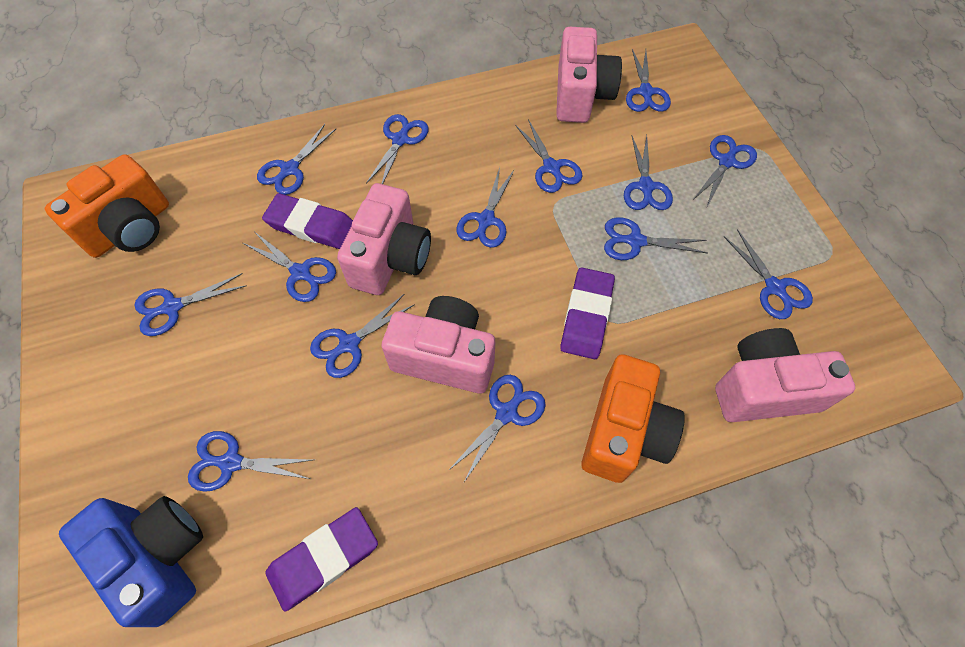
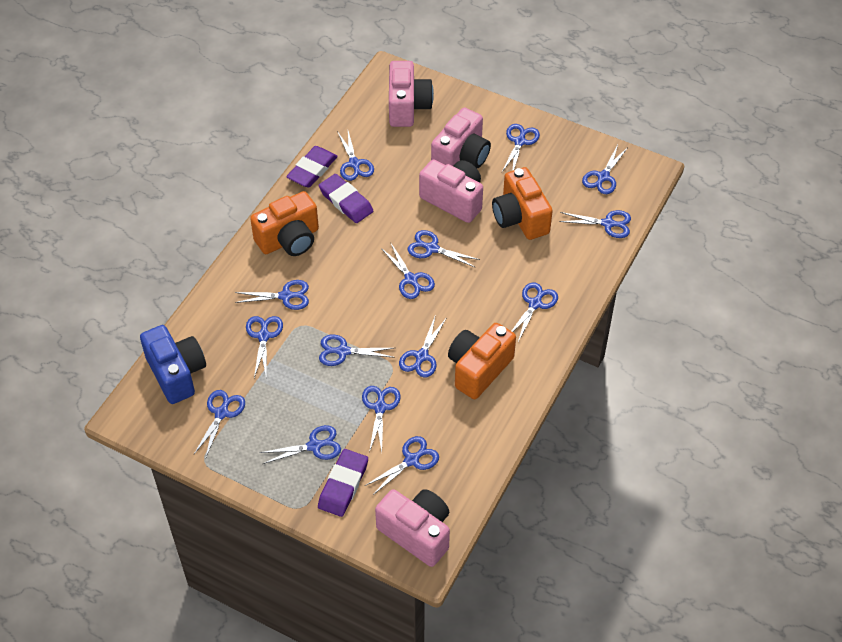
blue scissors: [134,273,246,336] [188,431,312,492] [243,232,336,302] [257,124,336,195] [310,294,415,378] [366,114,428,184] [448,375,546,482] [456,167,514,248] [515,119,582,193] [604,217,707,260] [624,136,673,210] [626,49,671,112] [693,135,757,207] [724,229,813,319] = 14 -> [194,390,245,459] [235,280,309,310] [246,316,283,378] [260,425,341,464] [319,334,395,366] [337,131,374,181] [362,386,400,452] [365,436,439,495] [381,244,435,299] [399,317,446,377] [408,230,480,268] [502,124,540,172] [512,282,558,342] [559,210,631,238] [582,145,628,194] = 15
orange camera: [45,154,169,258] [582,354,685,483] = 2 -> [250,191,319,256] [448,323,516,399] [492,167,553,240] = 3

